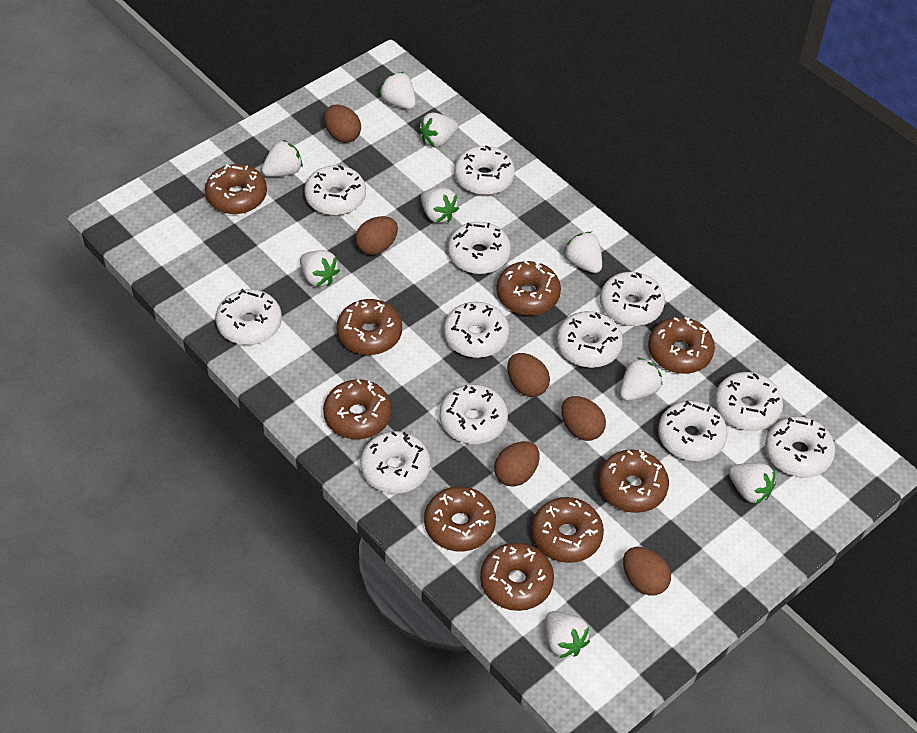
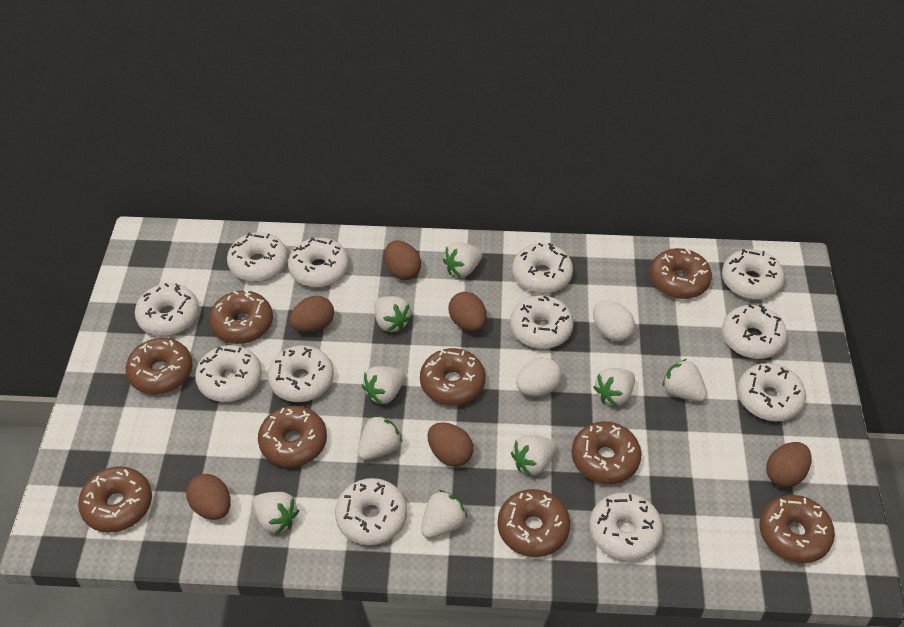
white egg: none = 0 -> [516,357,561,396] [593,301,635,341] = 2

